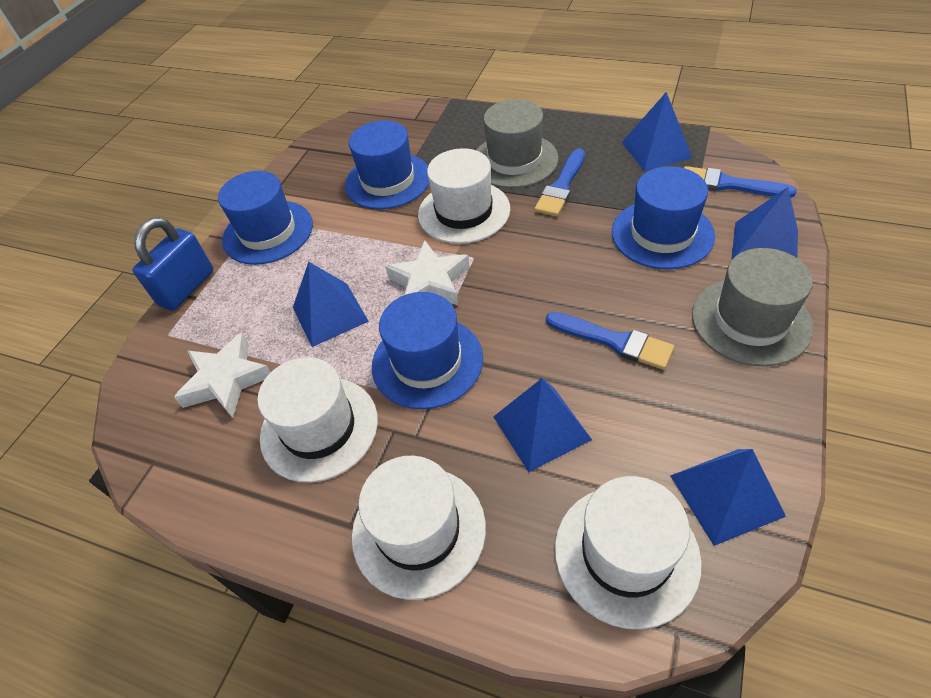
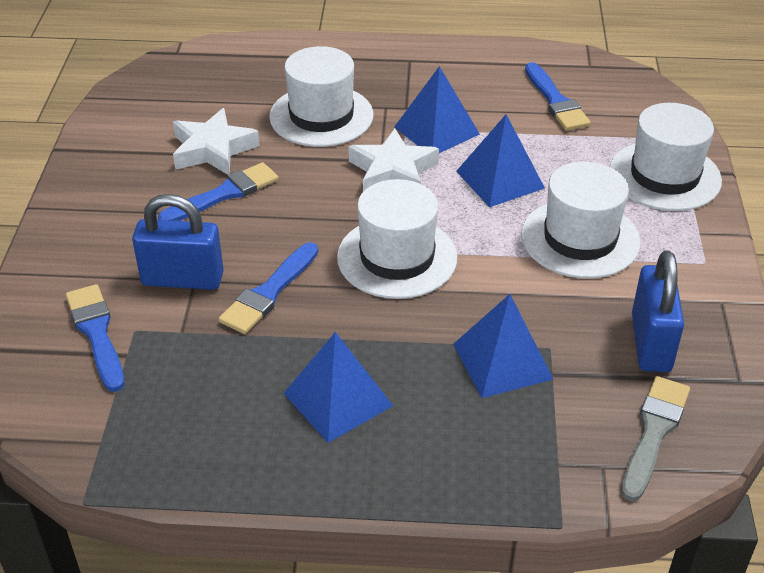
blue brush: [534,149,585,216] [546,312,674,370] [684,166,797,198] = 3 -> [66,284,125,392] [158,162,279,221] [219,242,318,334] [525,62,591,131] = 4
blue hat: [218,171,313,265] [345,120,429,209] [372,292,483,409] [612,166,715,269] = 4 -> none = 0
blue padlock: [132,217,213,311] = 1 -> [132,194,224,290] [632,250,684,372] = 2
blue pyramid: [293,262,369,347] [493,378,592,472] [622,92,692,171] [670,449,786,546] [731,187,798,260] = 5 -> [284,332,393,443] [394,66,480,153] [453,294,553,398] [456,114,545,207] = 4
grey brush: none = 0 -> [621,376,690,502] = 1
grey hat: [476,99,558,188] [692,248,813,366] = 2 -> none = 0

